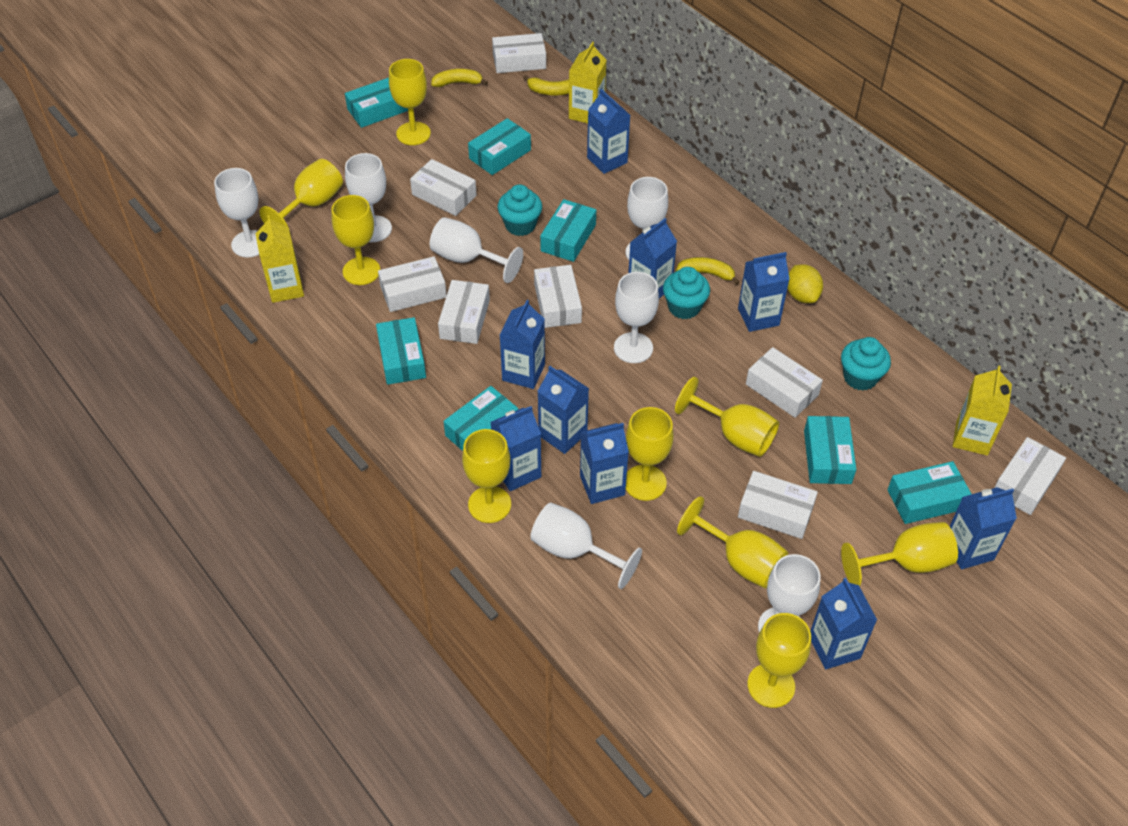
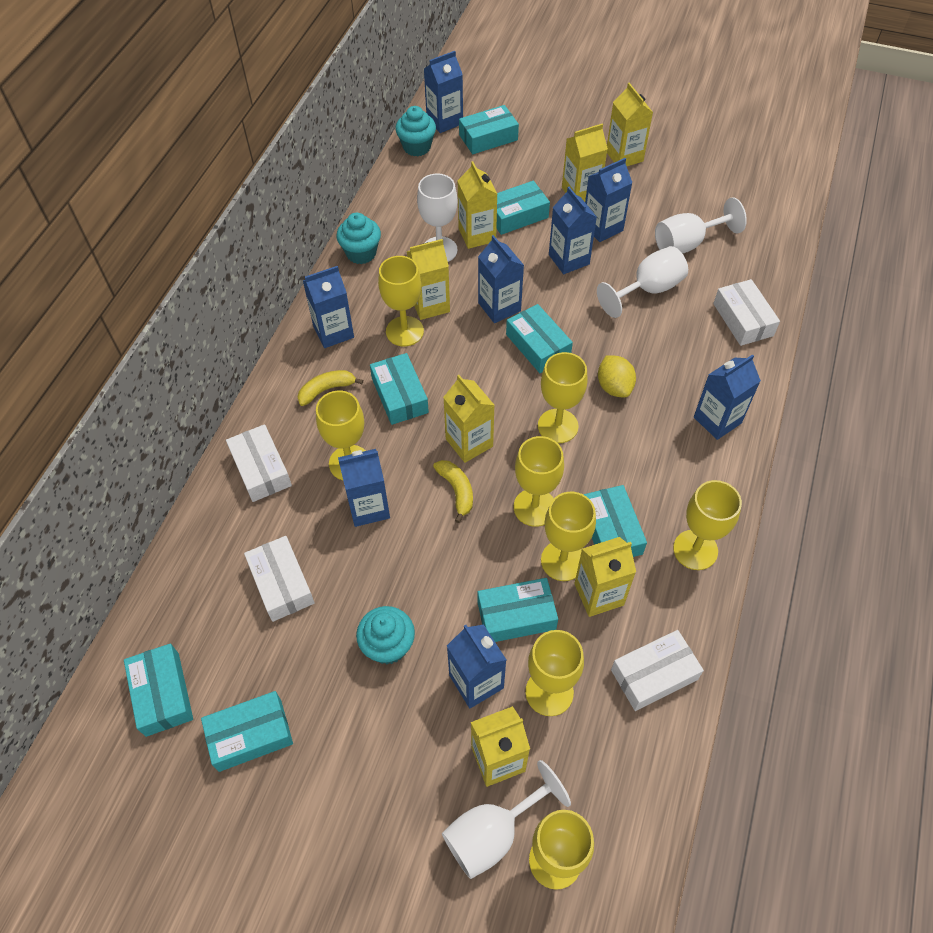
blue carton: [491,406,541,491] [500,300,545,389] [538,366,589,454] [580,423,629,504] [587,89,630,174] [628,218,677,298] [738,252,790,332] [810,578,877,669] [950,487,1017,569] = 9 -> [303,266,354,348] [338,449,390,527] [424,51,463,133] [447,625,506,708] [478,235,524,323] [549,187,597,274] [585,158,632,242] [694,354,761,440] = 8
turquoise box: [345,78,408,128] [376,317,426,385] [443,386,519,451] [468,118,531,175] [540,199,596,262] [804,416,856,484] [887,461,971,524] = 7 -> [124,643,193,737] [201,691,293,772] [370,353,429,425] [459,105,519,154] [477,578,558,642] [496,181,550,235] [506,304,573,373] [583,485,647,557] = 8
white box: [378,256,447,312] [410,159,477,216] [438,280,490,344] [492,33,546,73] [534,265,582,328] [738,471,818,539] [746,347,823,418] [994,437,1066,515] = 8 -> [226,424,292,502] [244,536,315,622] [611,630,704,711] [713,279,780,346] = 4
white goblet: [214,168,259,257] [345,153,392,242] [430,217,523,283] [530,503,642,589] [614,272,659,363] [626,177,668,260] [758,554,821,633] = 7 -> [417,173,458,262] [442,760,571,879] [597,246,688,318] [655,197,747,254] = 4
yellow banana: [431,69,488,87] [523,75,569,95] [676,257,739,285] = 3 -> [298,370,363,406] [433,460,473,523] = 2
yellow carton: [255,215,304,303] [569,42,607,123] [953,366,1012,455] = 3 -> [407,239,450,320] [443,375,495,463] [457,161,497,249] [471,706,530,787] [562,124,608,202] [574,537,636,617] [607,83,653,166] = 7
yellow goblet: [259,159,343,227] [331,195,380,285] [389,59,431,145] [462,429,511,523] [626,407,674,501] [675,377,779,457] [677,496,788,588] [747,613,811,708] [841,522,958,586] = 9 -> [316,390,366,480] [378,256,424,346] [514,436,564,527] [526,630,584,716] [529,810,594,890] [538,352,588,443] [541,492,596,581] [673,480,742,570] = 8

